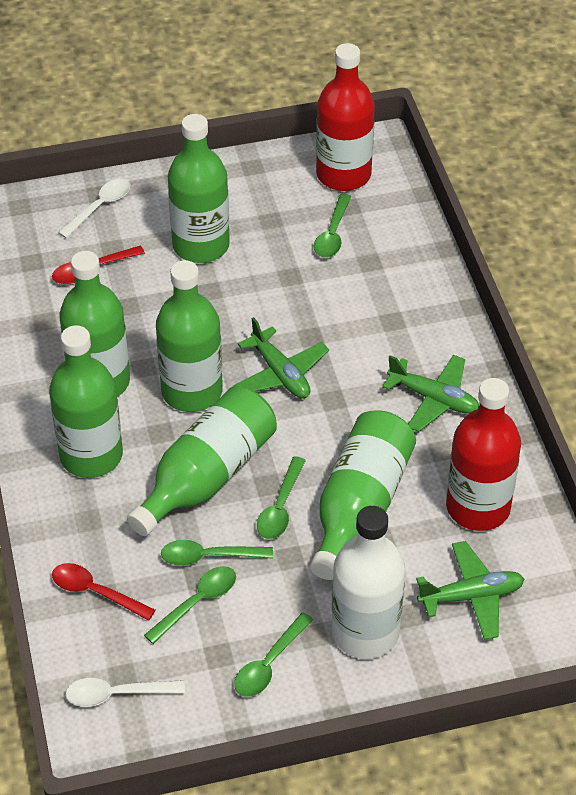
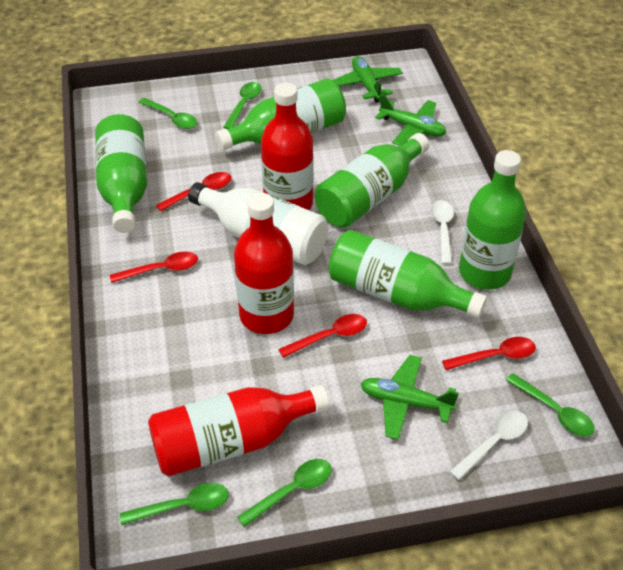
green bottle: [49,325,123,478] [59,251,130,397] [127,386,277,536] [156,260,223,412] [168,114,230,263] [310,410,416,580] = 6 -> [95,114,147,233] [215,78,346,151] [315,133,429,228] [328,230,487,318] [459,150,526,289] = 5
red bottle: [316,43,375,191] [446,378,521,531] = 2 -> [148,385,330,477] [234,193,294,334] [261,83,313,210] = 3
red spoon: [52,246,145,284] [52,563,155,621] = 2 -> [110,252,198,283] [156,172,231,211] [278,314,367,358] [442,337,536,370] = 4

